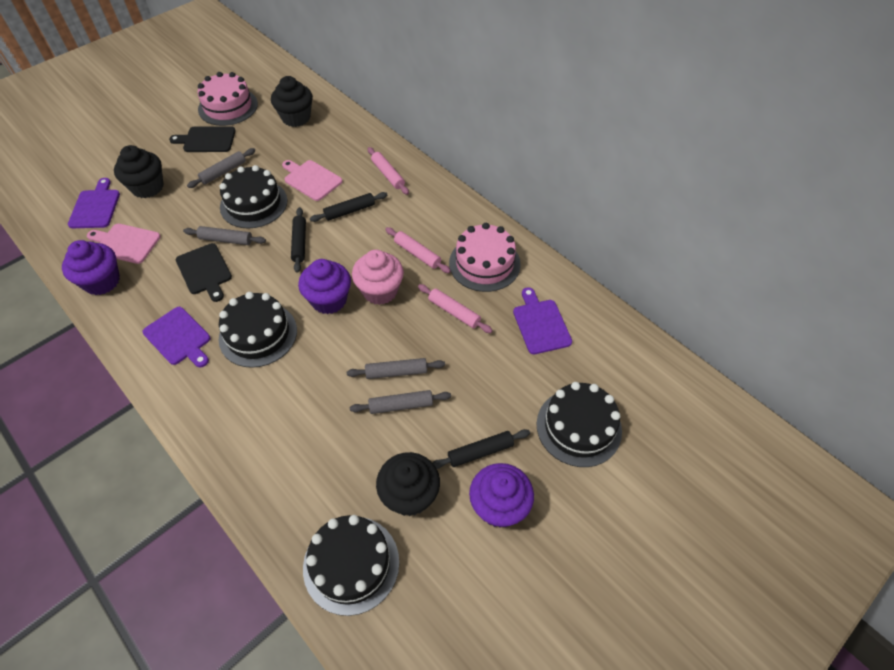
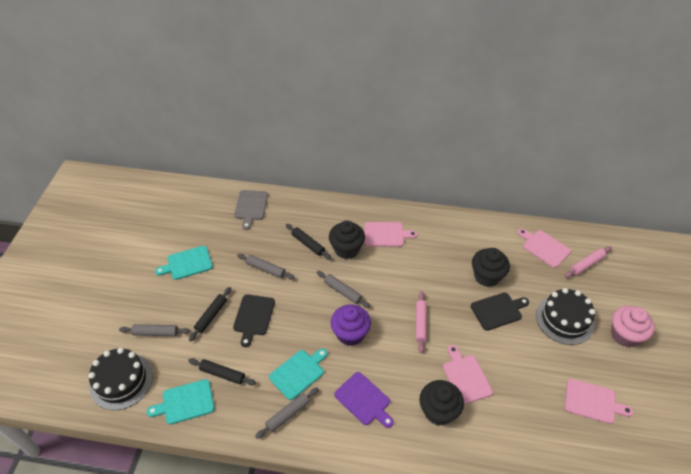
black cake: [219,165,287,228] [219,292,297,368] [303,515,399,616] [537,382,622,467] = 4 -> [88,348,153,410] [536,288,595,345] = 2
grey cutting board: none = 0 -> [234,190,268,230] = 1
pink cake: [198,72,258,126] [449,223,521,292] = 2 -> none = 0
pink cutting board: [87,224,161,264] [282,160,343,201] = 2 -> [364,222,417,247] [443,345,493,405] [518,228,571,268] [565,379,633,424] = 4
pink rolling pin: [368,147,409,195] [385,227,451,273] [418,284,493,333] = 3 -> [416,291,427,353] [565,246,612,278] = 2
purple cupcake: [62,240,120,295] [298,259,351,314] [469,463,534,528] = 3 -> [331,304,371,346] = 1
purple cutting board: [68,178,120,228] [143,307,210,367] [513,287,572,354] = 3 -> [334,372,394,428] = 1
turquoise cutting board: none = 0 -> [147,379,214,424] [155,246,213,280] [269,348,328,400] = 3

